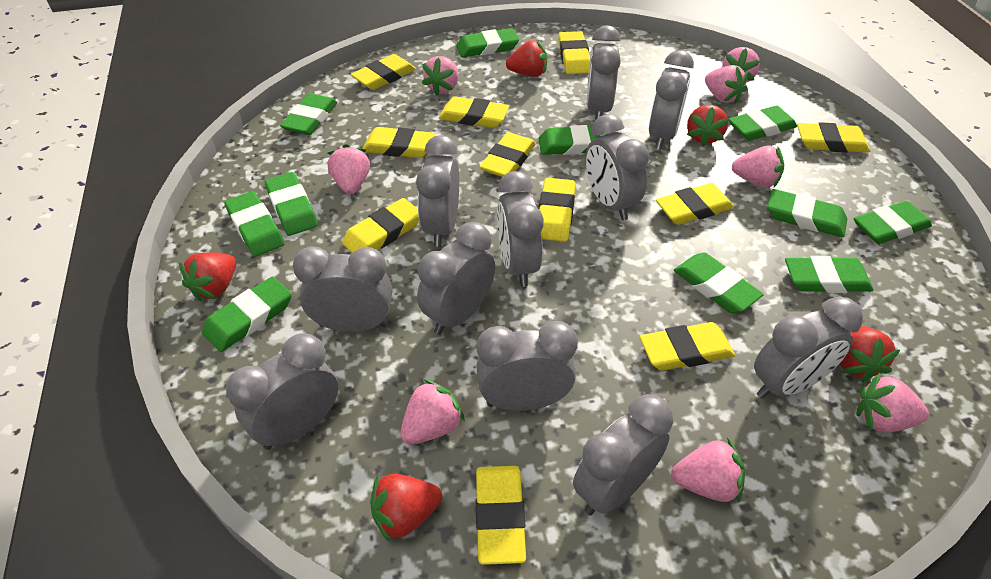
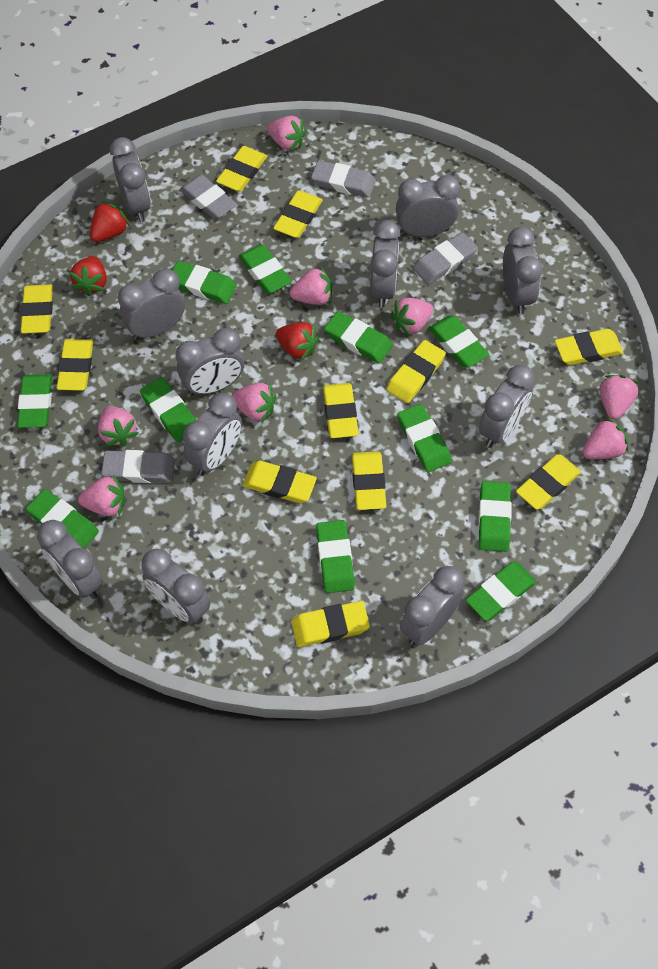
grey eraser: none = 0 -> [101,450,175,483] [180,175,237,219] [311,160,376,198] [413,233,478,284] = 4
red strawberry: [179,252,236,301] [370,474,442,543] [506,40,547,77] [687,105,728,147] [840,326,900,382] = 5 -> [69,256,107,296] [90,201,130,242] [276,322,319,361] = 3

